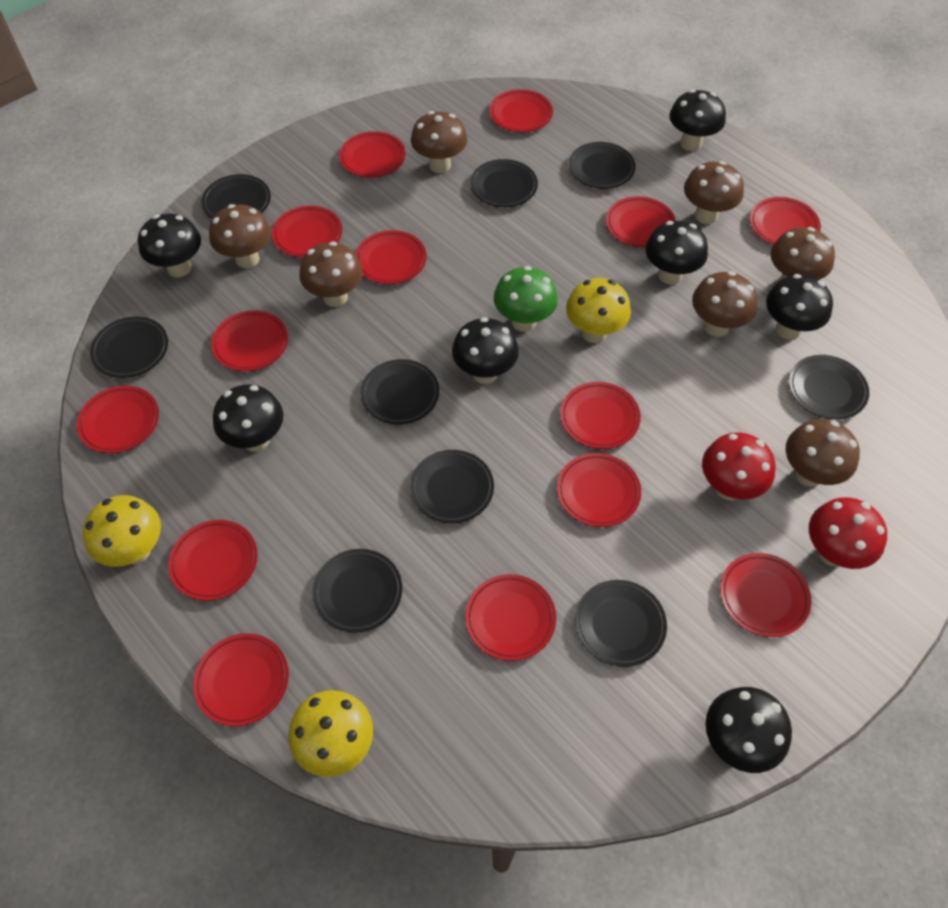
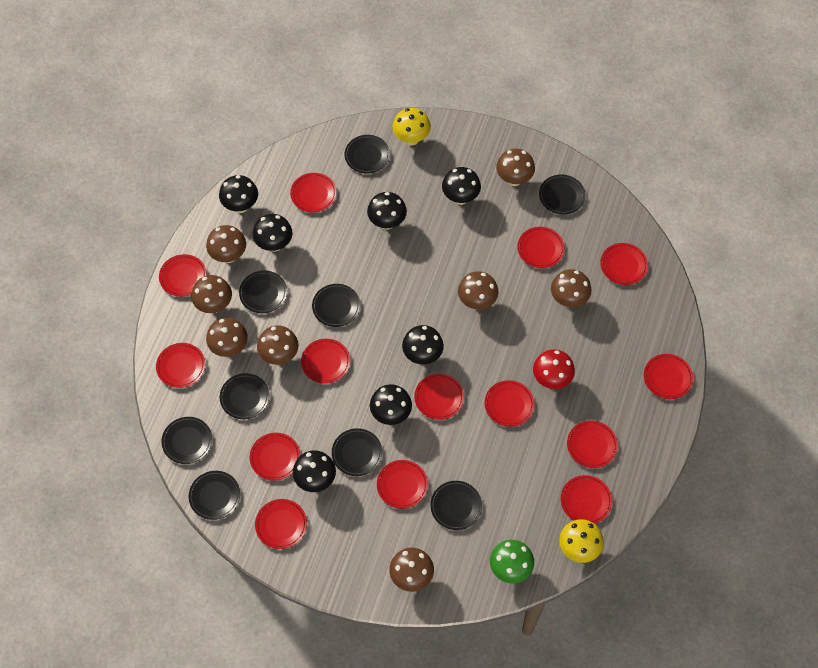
brown mushroom: [209,204,271,268] [299,241,363,307] [411,111,467,173] [684,161,744,224] [692,271,758,337] [770,227,835,281] [785,419,860,487] = 7 -> [191,275,232,313] [206,225,246,263] [206,318,248,357] [257,325,299,365] [389,548,434,592] [458,271,499,310] [496,148,535,186] [551,269,592,307] = 8
red mushroom: [702,432,775,500] [809,497,887,569] = 2 -> [533,349,575,389] = 1
yellow mushroom: [83,495,161,567] [288,690,373,777] [566,278,631,343] = 3 -> [392,108,431,146] [559,519,604,563] = 2

